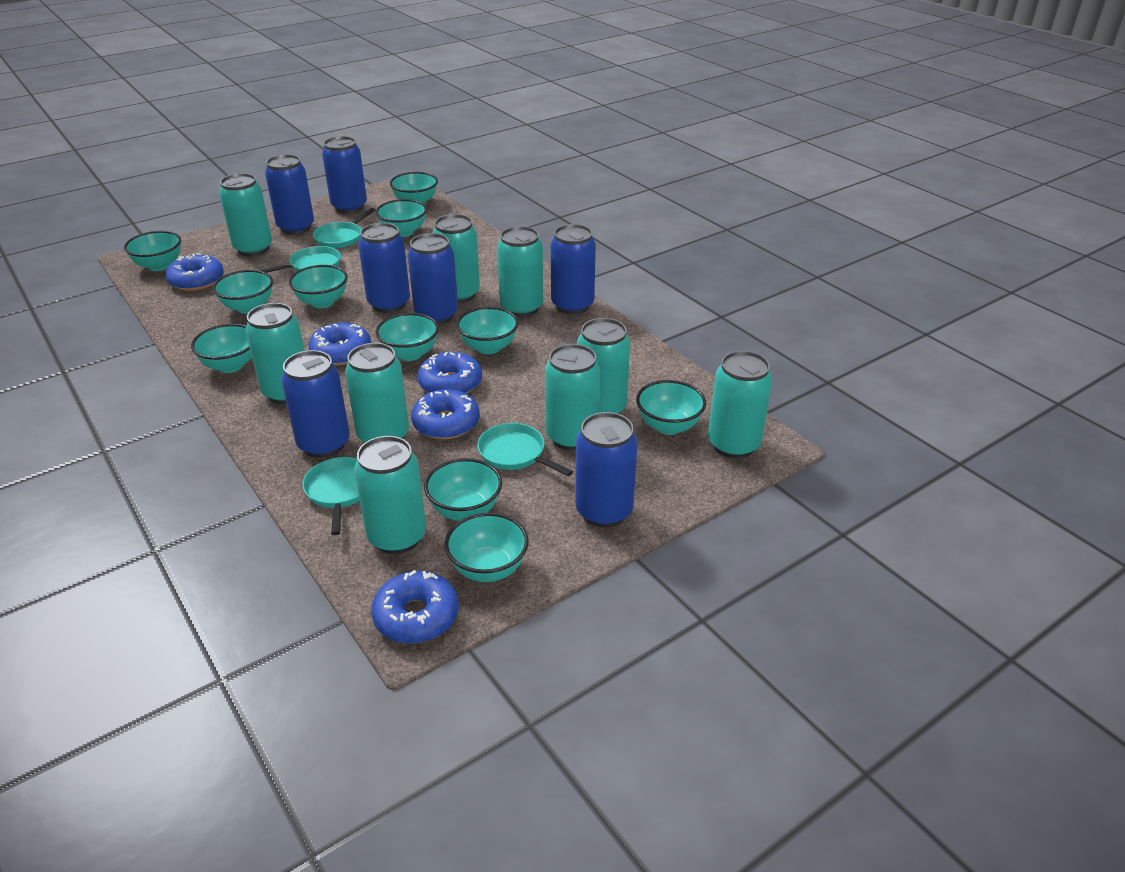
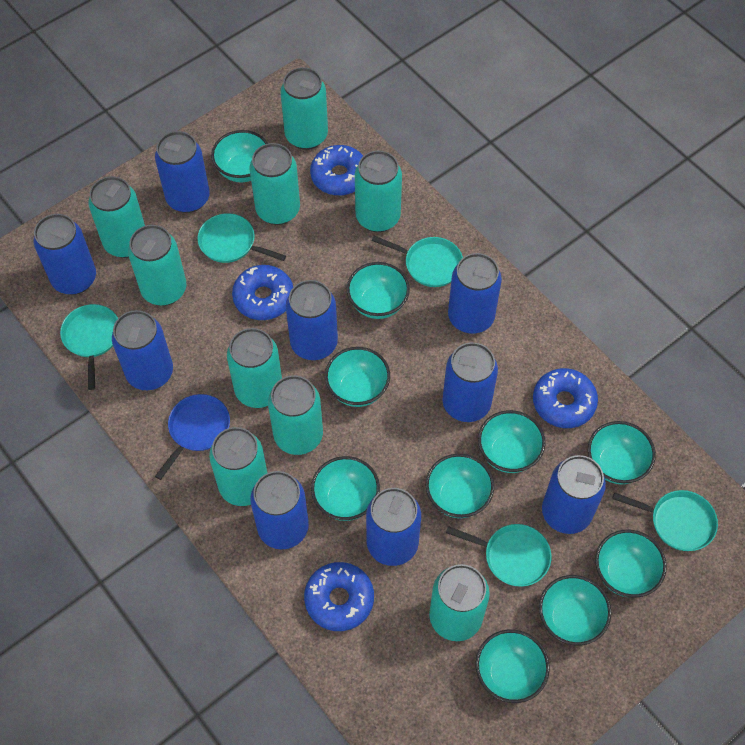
blue can: [265,154,314,235] [281,350,350,458] [322,136,367,213] [358,223,410,313] [408,233,458,325] [551,224,596,315] [575,412,638,528] = 7 -> [34,214,96,295] [112,310,173,390] [155,131,210,213] [250,471,309,549] [286,280,338,360] [366,488,421,566] [442,342,498,422] [448,253,502,334] [542,455,606,534] = 9
blue donut: [166,253,224,291] [308,322,371,365] [371,570,459,644] [411,389,480,439] [417,352,482,394] = 5 -> [232,265,293,320] [304,562,374,631] [310,145,363,195] [533,368,598,428] = 4
blue pan: none = 0 -> [155,394,230,480] = 1
turquoise bowl: [124,231,181,271] [191,324,252,373] [213,270,273,314] [289,265,348,308] [376,199,427,237] [376,313,439,361] [390,172,438,204] [424,458,502,521] [445,512,529,582] [456,307,519,354] [636,380,706,435] = 11 -> [211,130,268,182] [311,456,380,521] [325,347,390,407] [347,262,410,319] [426,454,494,518] [476,630,550,703] [478,410,546,473] [539,575,611,646] [588,421,656,484] [595,530,667,598] = 10
turquoise pan: [259,246,341,273] [302,457,360,535] [313,208,375,248] [477,423,573,476] = 4 -> [60,304,118,390] [197,213,286,263] [372,236,463,287] [446,524,551,587] [612,490,718,551] = 5

